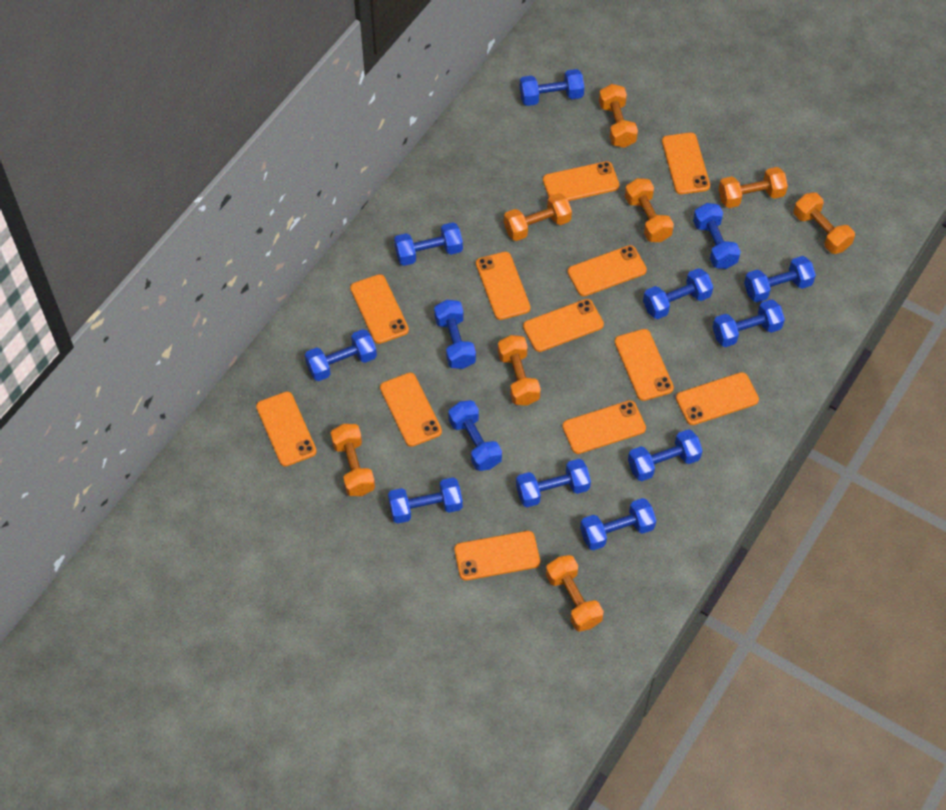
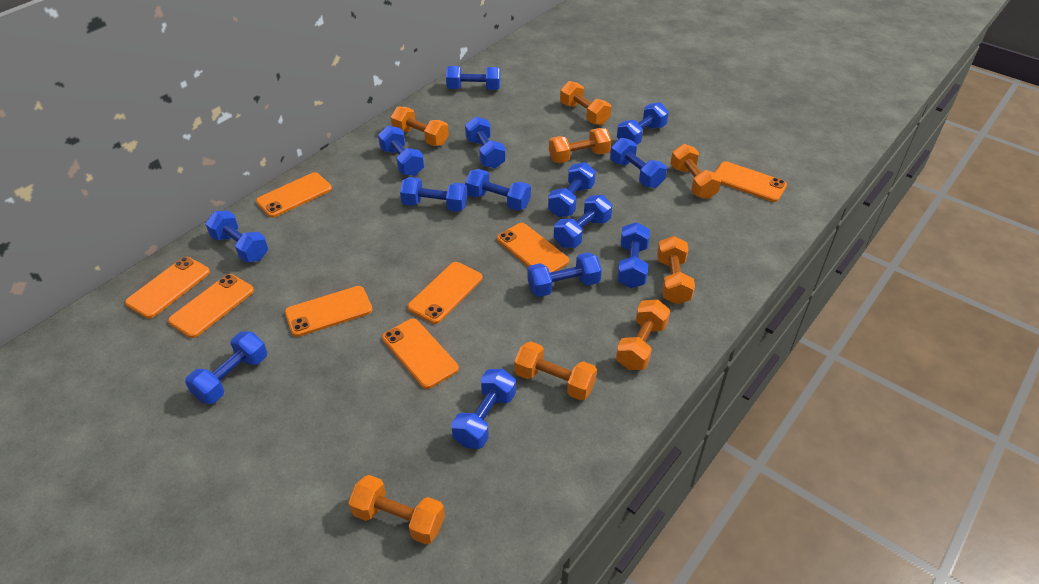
blue dumbbell: [305,329,377,381] [388,478,463,524] [394,222,463,266] [434,300,476,369] [448,400,502,471] [516,459,591,507] [520,69,584,106] [580,498,656,550] [628,429,703,481] [643,268,713,319] [693,203,741,269] [713,299,785,347] [744,256,816,302] = 13 -> [185,331,267,404] [205,211,268,263] [378,126,424,176] [400,177,467,212] [446,66,501,90] [451,369,516,449] [465,117,506,169] [465,169,531,211] [527,252,602,297] [548,162,596,217] [554,195,612,248] [610,138,667,188] [617,102,669,144] [617,222,650,288] = 14
orange phone: [256,392,317,466] [350,274,409,344] [380,373,442,447] [454,531,540,580] [476,252,531,320] [523,299,604,352] [543,161,620,201] [562,400,646,454] [567,245,647,296] [615,329,674,401] [662,132,710,194] [676,372,759,425] = 12 -> [125,257,210,318] [168,274,254,338] [256,172,332,218] [285,286,372,337] [382,319,459,389] [407,262,483,324] [497,223,569,273] [714,161,787,202] = 8

